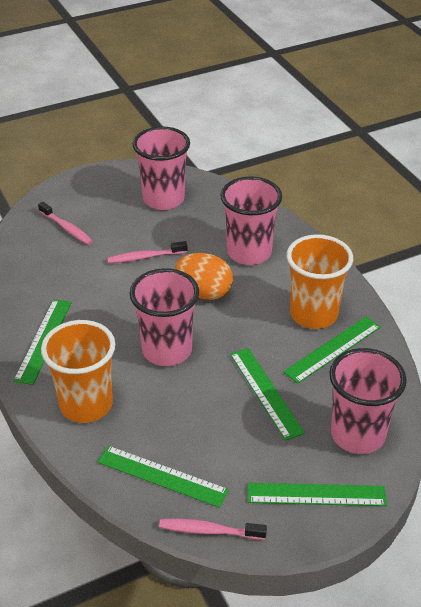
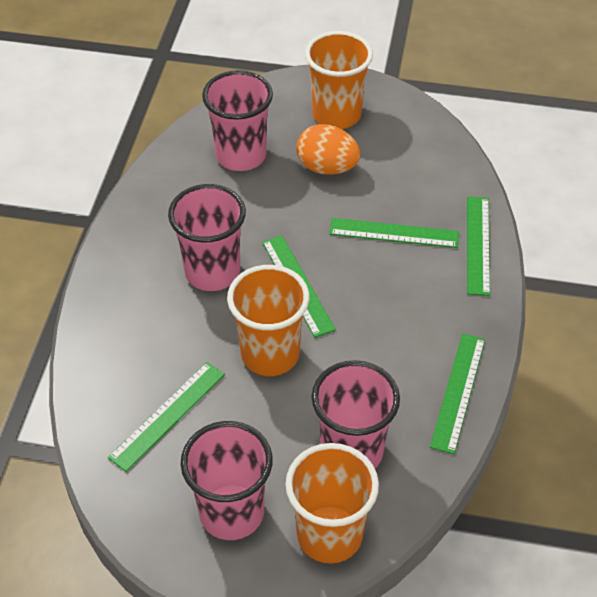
orange cup: [41,320,115,423] [286,234,353,329] = 2 -> [227,265,310,376] [285,443,379,563] [305,31,373,129] = 3
pink toothbrush: [38,202,93,245] [107,241,187,264] [159,519,267,540] = 3 -> none = 0

